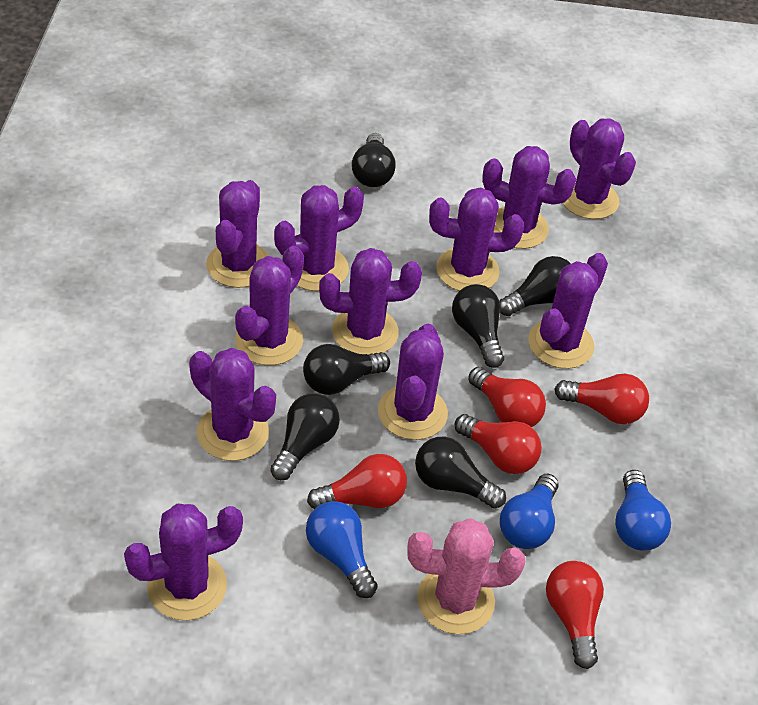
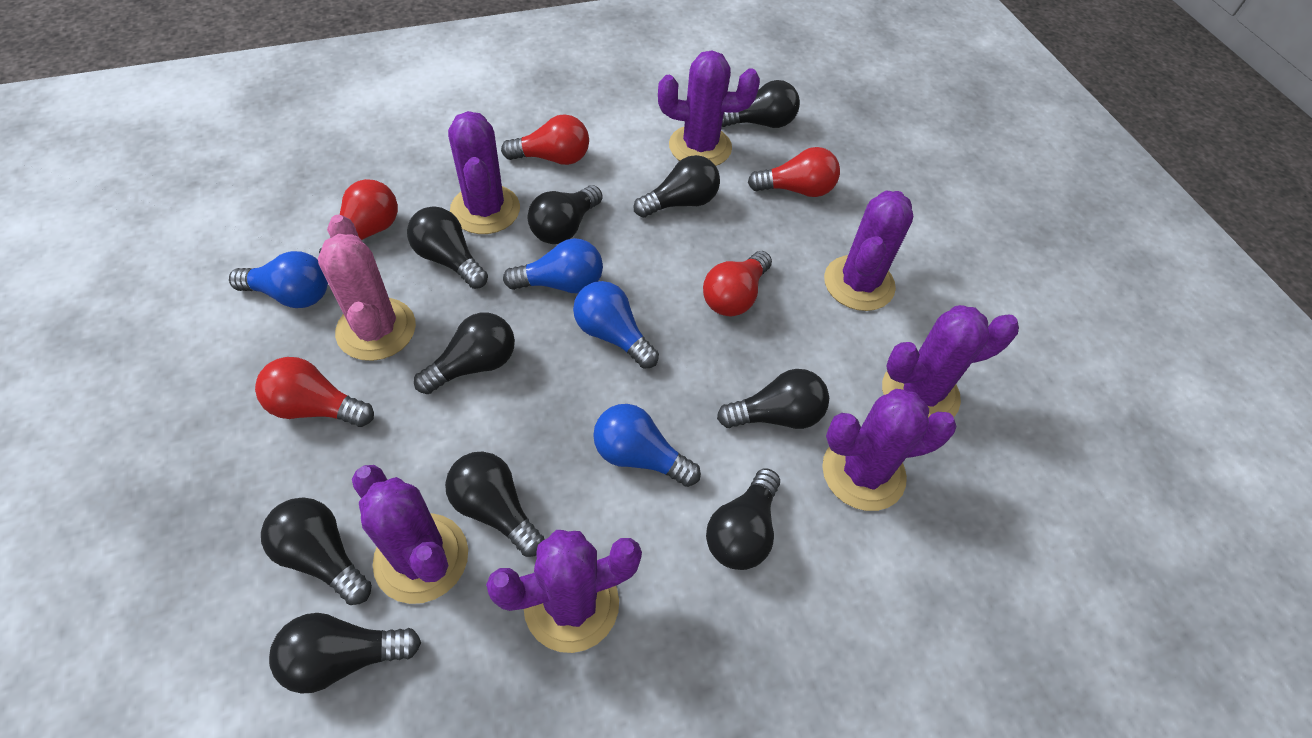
black light bulb: [270,393,340,480] [303,344,390,395] [352,133,396,187] [415,437,506,509] [452,284,504,368] [499,256,571,316] = 6 -> [261,498,372,605] [269,613,421,694] [407,206,488,289] [414,313,515,394] [445,452,545,557] [528,185,602,244] [634,155,720,218] [706,468,780,570] [717,369,829,429] [722,80,800,128] = 10
blue light bulb: [306,501,377,598] [500,474,559,549] [615,470,671,551] = 3 -> [229,251,328,308] [503,238,603,293] [573,281,659,369] [593,404,701,487] = 4
purple cactus: [124,504,243,620] [189,348,276,461] [206,180,269,288] [235,246,304,366] [274,185,364,291] [319,248,422,355] [378,324,448,440] [429,187,524,291] [482,146,576,249] [528,253,608,369] [563,118,636,219] = 11 -> [352,465,468,604] [448,111,520,234] [486,530,642,653] [658,50,760,166] [822,389,957,511] [824,191,913,311] [882,305,1019,418] = 7

